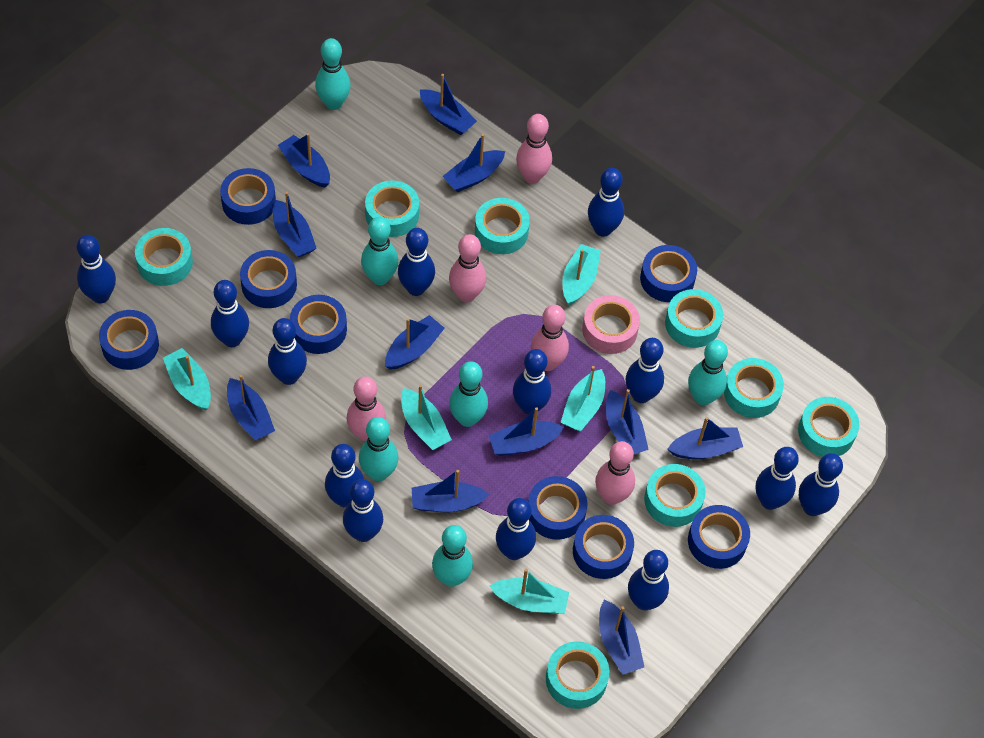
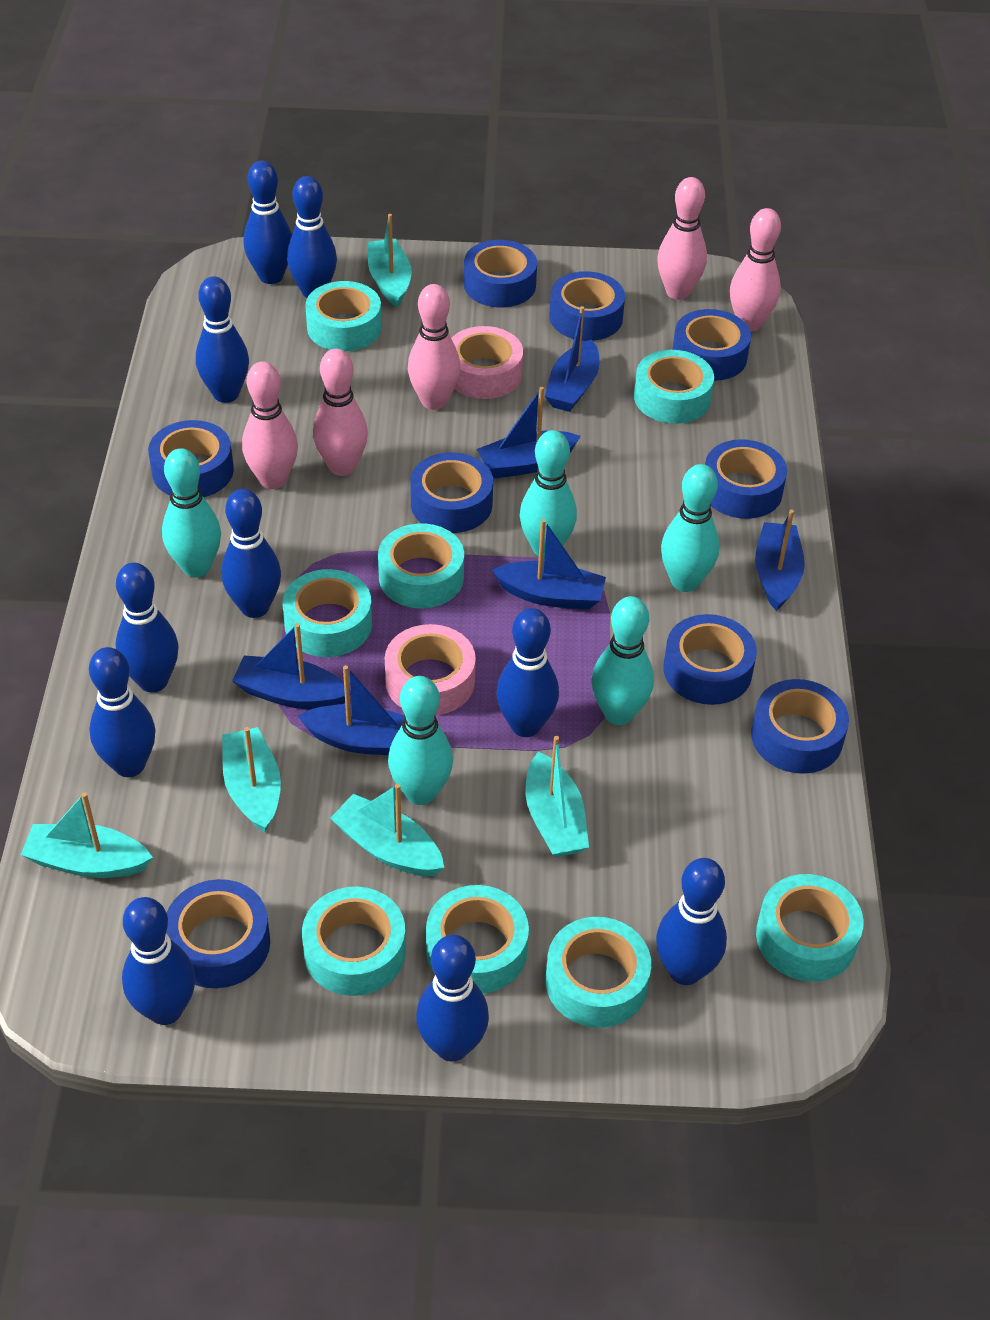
blue boat: [227,375,275,441] [273,192,317,257] [278,133,330,188] [385,315,445,370] [412,470,489,512] [420,74,477,135] [443,134,505,192] [489,407,564,456] [599,599,644,675] [606,389,649,454] [668,417,743,459] = 11 -> [232,623,351,709] [298,665,405,755] [477,387,580,478] [492,519,606,610] [545,306,599,412] [755,510,805,611] = 6
blue bowling pin: [77,235,116,303] [211,280,249,347] [268,318,307,385] [325,444,364,508] [343,479,383,542] [398,228,435,296] [496,498,536,560] [513,349,551,414] [588,168,624,237] [626,338,664,403] [628,550,669,610] [756,447,799,510] [799,453,843,516] = 13 -> [89,647,155,777] [115,563,179,692] [122,897,195,1025] [196,276,249,403] [221,489,281,618] [243,161,292,284] [287,176,337,298] [416,935,489,1062] [496,608,559,737] [656,858,727,985] = 10
blue tape: [99,310,159,370] [220,168,276,225] [240,250,297,308] [290,295,347,354] [528,476,587,540] [573,515,634,579] [640,245,697,302] [688,505,750,569] = 8 -> [148,420,234,497] [166,879,270,988] [410,453,493,533] [464,240,537,307] [549,271,625,341] [664,614,757,705] [673,309,751,381] [705,439,787,519] [751,679,849,774] = 9
pink tape: [582,295,640,354] = 1 -> [385,624,476,715] [451,326,523,399] = 2
turquoise bowling pin: [315,38,351,110] [359,417,399,481] [361,217,399,285] [432,525,473,587] [449,361,488,427] [688,340,728,405] = 6 -> [162,448,221,577] [388,676,453,805] [520,430,577,558] [591,596,654,725] [661,464,719,592] = 5

